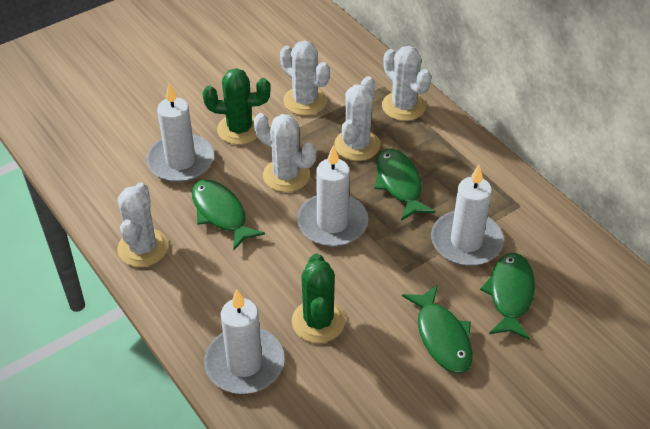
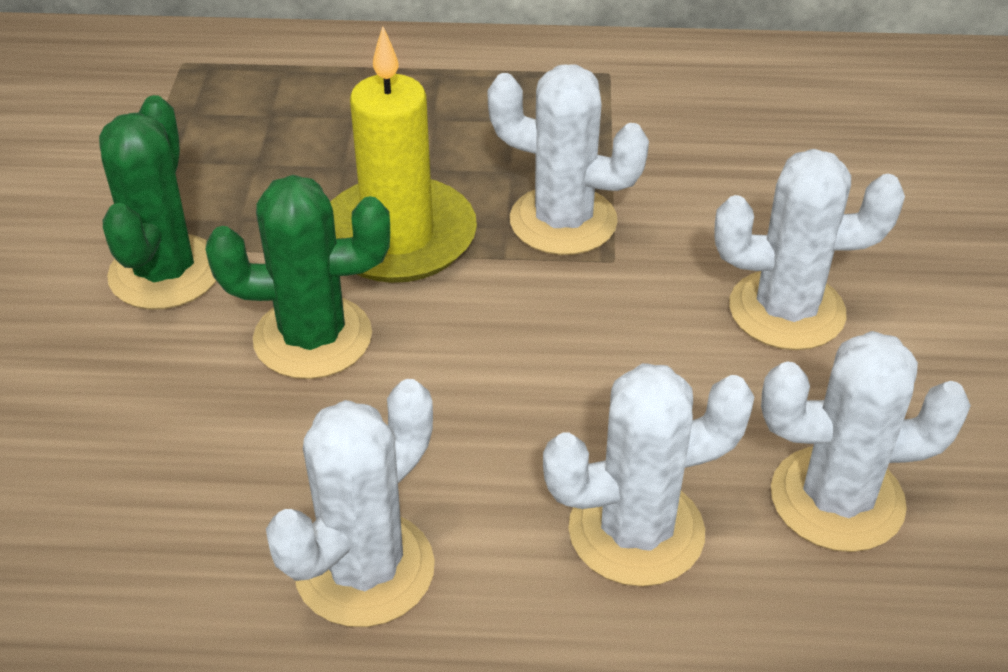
green fish: [192,180,265,250] [374,149,435,221] [402,285,473,374] [480,253,535,340] = 4 -> none = 0
white candle: [146,83,214,182] [204,289,285,394] [297,145,368,247] [431,165,504,266] = 4 -> none = 0
yellow candle: none = 0 -> [330,26,477,283] = 1

